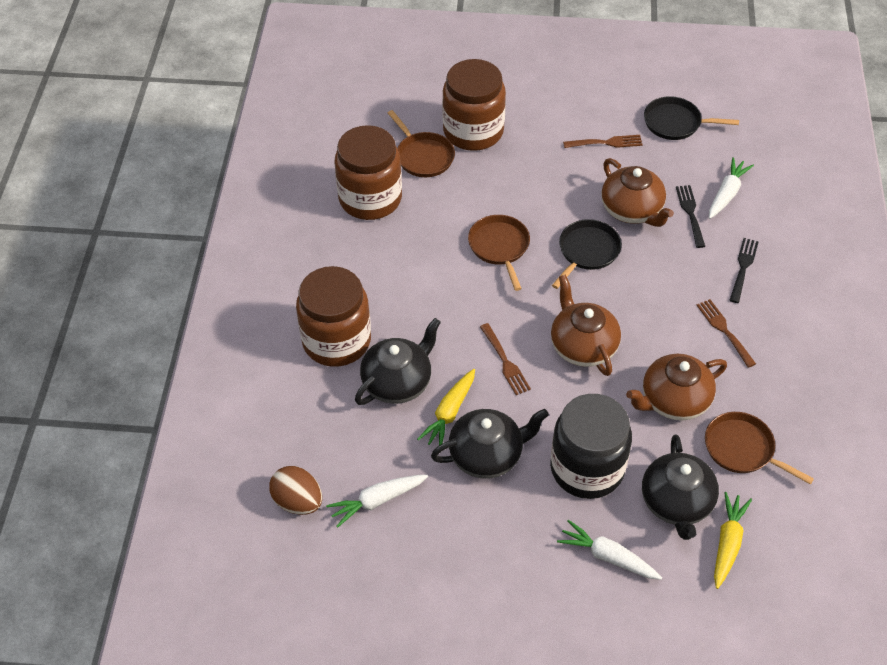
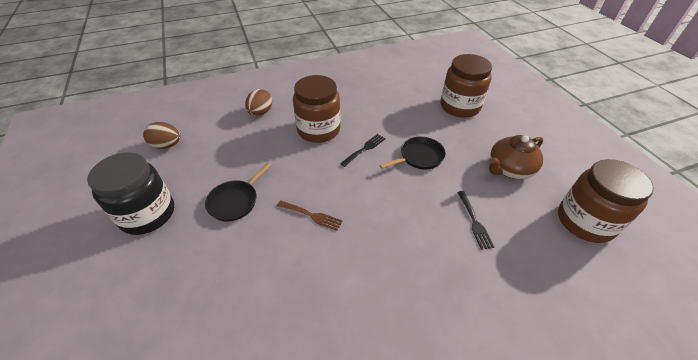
black teapot: [355,318,441,405] [431,409,549,479] [642,434,719,540] = 3 -> none = 0
brown egg: [269,466,322,515] = 1 -> [143,122,181,149] [245,89,272,116] = 2
brown fork: [480,323,531,395] [563,135,643,148] [697,299,756,368] = 3 -> [277,200,343,231] = 1
brown pan: [388,110,455,177] [468,215,530,291] [705,412,814,484] = 3 -> none = 0
brown teapot: [551,275,621,376] [601,158,674,227] [626,354,727,420] = 3 -> [489,135,543,179] = 1
white carrot: [326,475,428,528] [557,520,662,580] [709,157,754,219] = 3 -> none = 0
yellow carrot: [417,369,475,445] [714,492,752,589] = 2 -> none = 0

